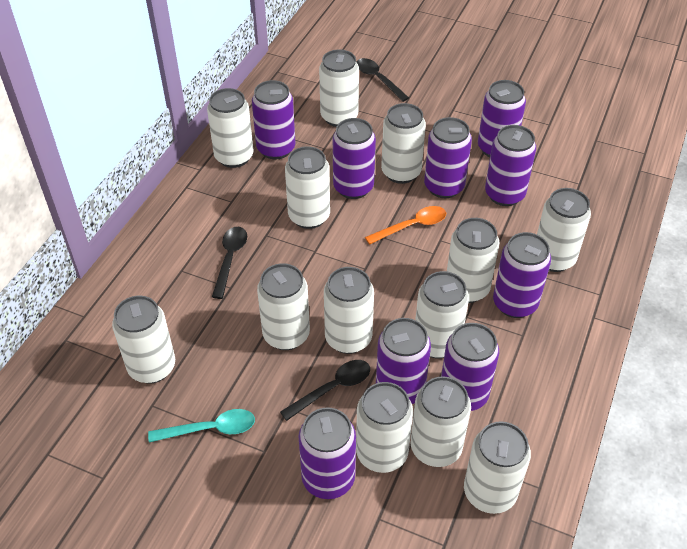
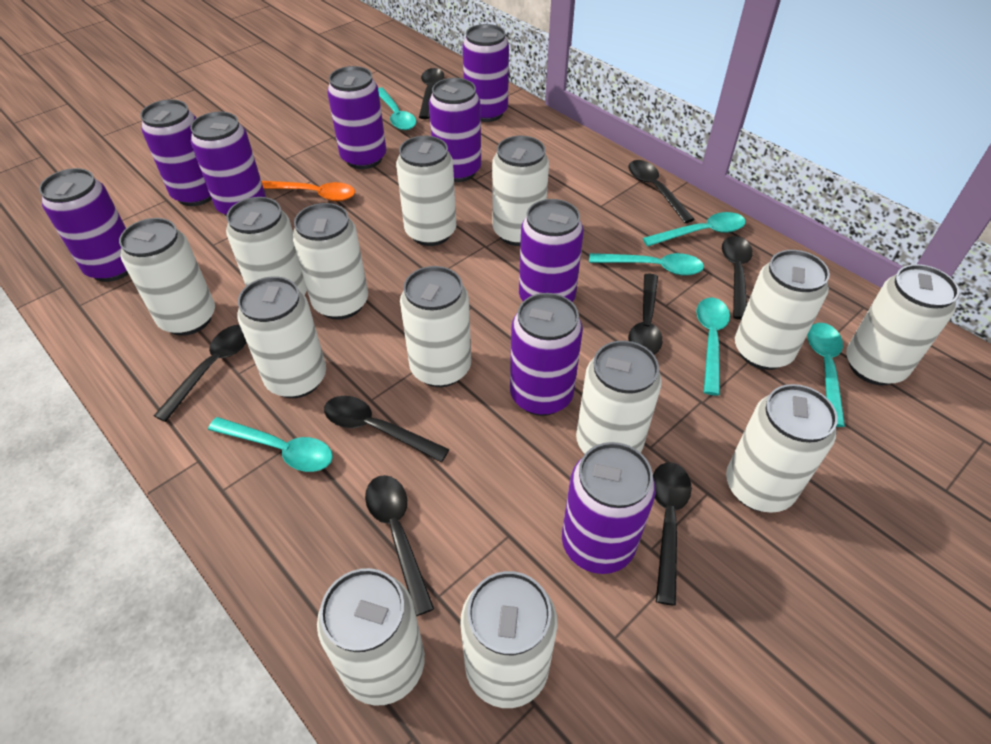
black spoon: [212,227,247,299] [280,360,370,421] [357,58,409,102] = 3 -> [154,325,247,422] [324,396,449,462] [365,475,434,616] [419,68,444,119] [628,160,695,223] [628,274,663,355] [653,462,692,606] [722,236,753,320] = 8
turquoise spoon: [148,409,255,443] = 1 -> [208,417,333,472] [378,88,416,130] [589,253,704,276] [643,212,746,247] [696,298,730,395] [807,323,845,427] = 6

